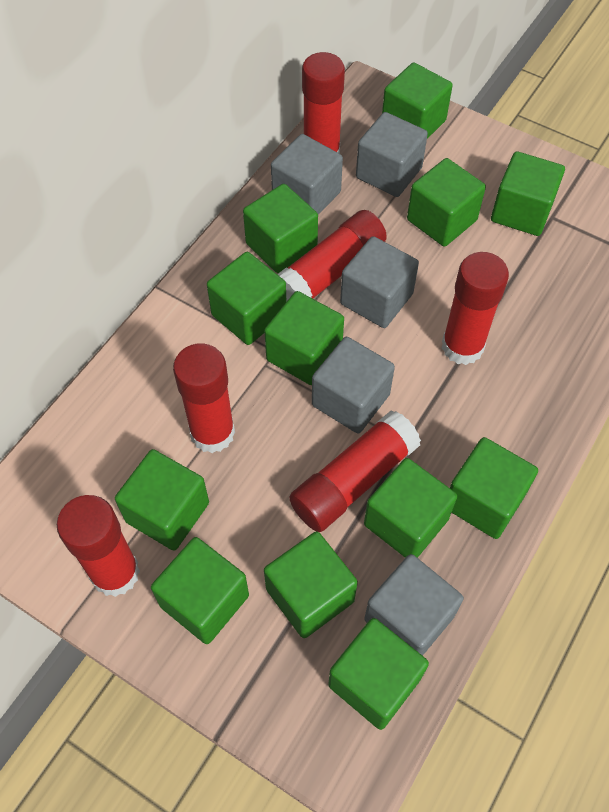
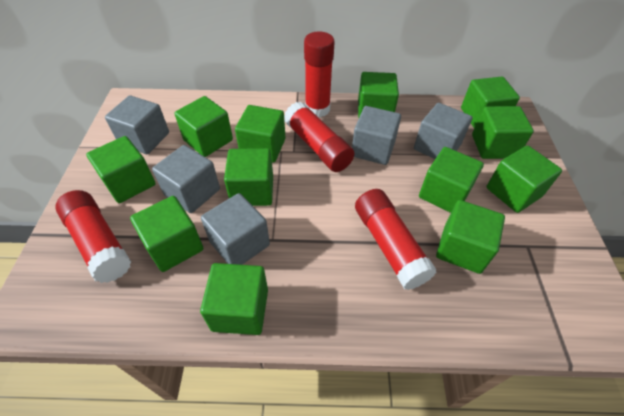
red glue stick: [57,495,140,597] [173,343,235,453] [277,210,387,302] [289,410,421,532] [302,52,345,154] [442,252,509,365] = 6 -> [55,190,131,283] [284,102,355,172] [304,31,335,117] [355,189,437,290] = 4

